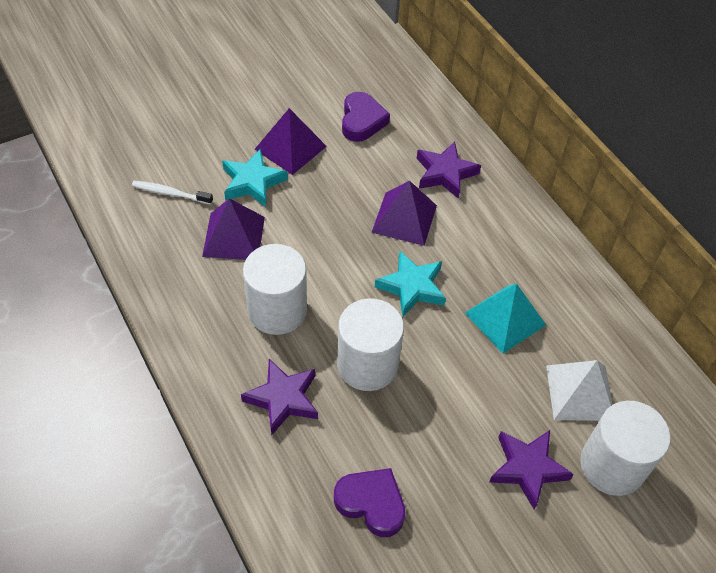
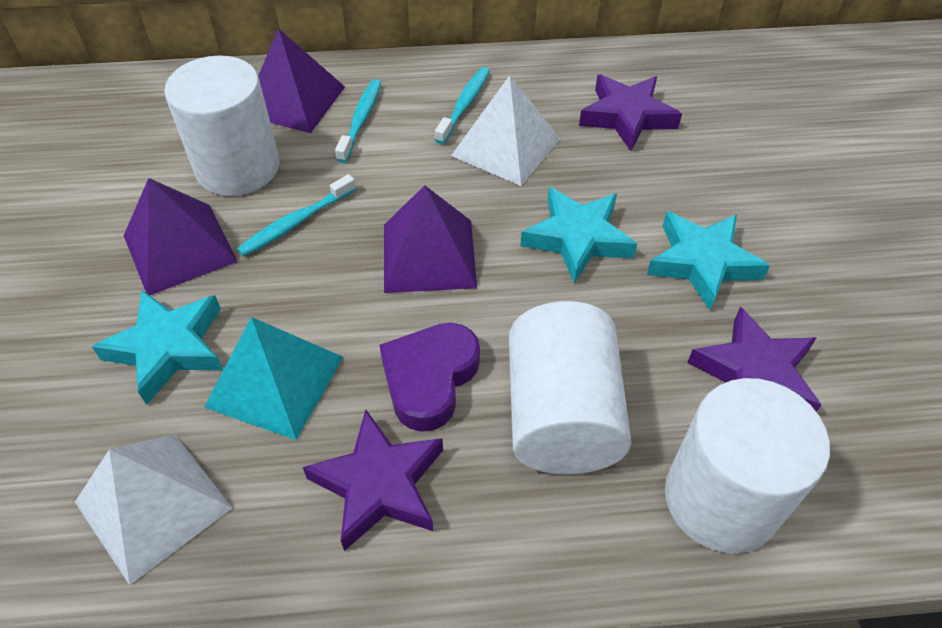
purple heart: [334,468,406,537] [342,92,390,142] = 2 -> [379,323,480,432] = 1
turquoise star: [222,149,288,207] [375,251,446,317] = 2 -> [92,289,223,405] [521,187,637,284] [647,211,770,310] = 3
turquoise toothbrush: none = 0 -> [237,174,356,256] [335,79,381,163] [435,67,490,144] = 3
white pyramid: [546,360,613,421] = 1 -> [75,434,232,585] [451,75,560,186] = 2
white toothbrush: [132,181,213,205] = 1 -> none = 0

